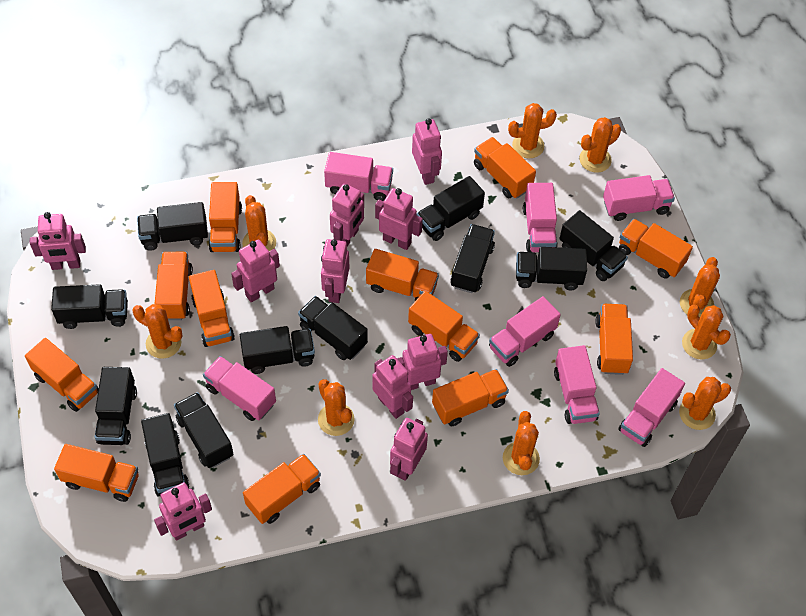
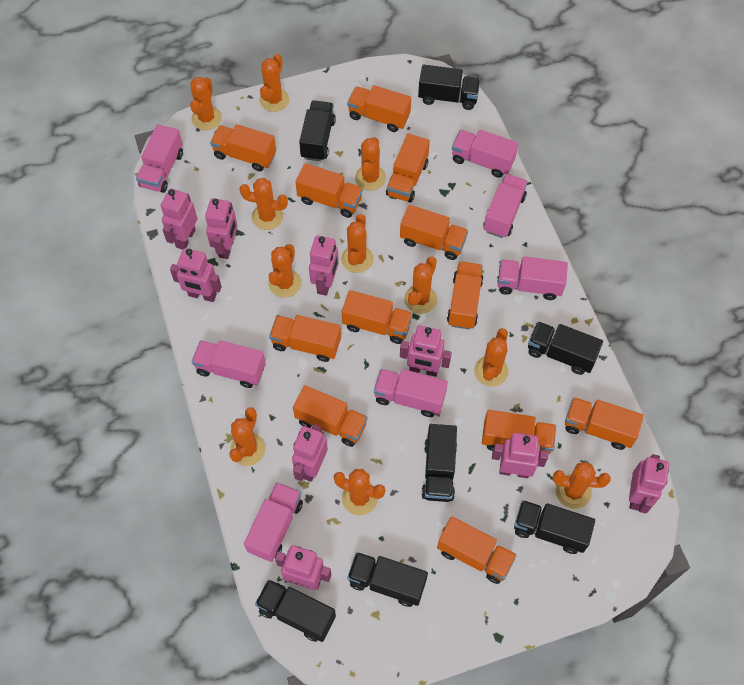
black truck: [51,284,128,329] [95,367,137,445] [137,202,208,251] [141,413,189,497] [174,392,234,468] [240,326,315,374] [298,296,368,360] [417,176,485,241] [451,224,495,293] [516,247,587,290] [560,210,628,281] = 11 -> [255,579,336,642] [299,100,336,161] [347,552,428,607] [418,65,480,110] [421,424,457,502] [514,500,595,554] [528,321,603,375] = 7
orange cactus: [132,304,183,359] [242,195,276,251] [318,379,355,436] [503,411,540,475] [508,103,557,158] [579,117,621,173] [679,377,731,430] [680,257,720,317] [682,305,731,359] = 9 -> [190,77,222,130] [229,407,266,466] [240,178,288,230] [260,54,289,112] [269,244,301,298] [334,469,386,515] [341,214,373,273] [355,137,386,191] [404,256,437,314] [474,328,509,387] [553,462,611,509] = 11
pink robot: [29,212,86,270] [154,482,212,540] [231,239,280,302] [321,239,349,303] [330,184,364,246] [373,355,413,419] [375,188,423,250] [390,418,428,481] [397,334,448,390] [412,118,442,185] = 10 -> [161,189,198,250] [170,248,222,302] [205,198,237,259] [275,545,331,590] [292,424,328,482] [309,235,339,296] [400,326,452,377] [492,433,549,478] [629,454,669,514] = 9

